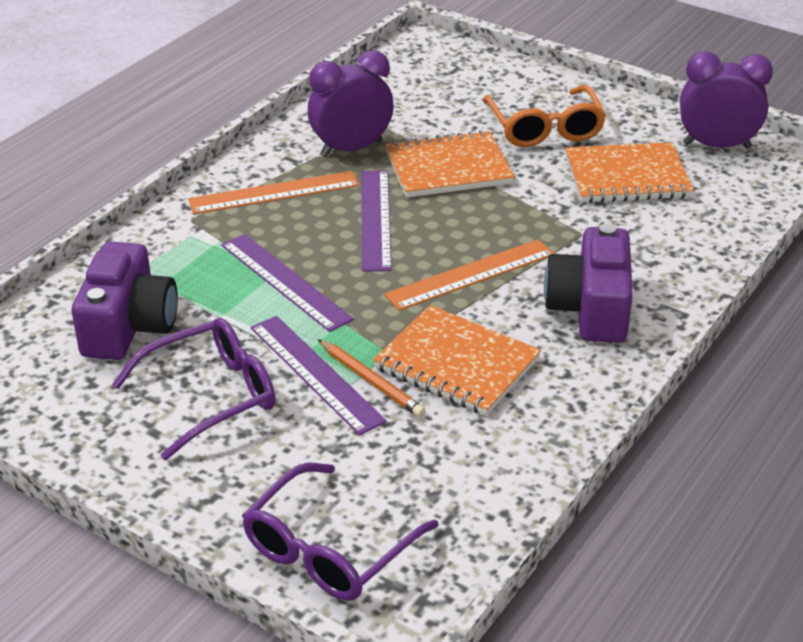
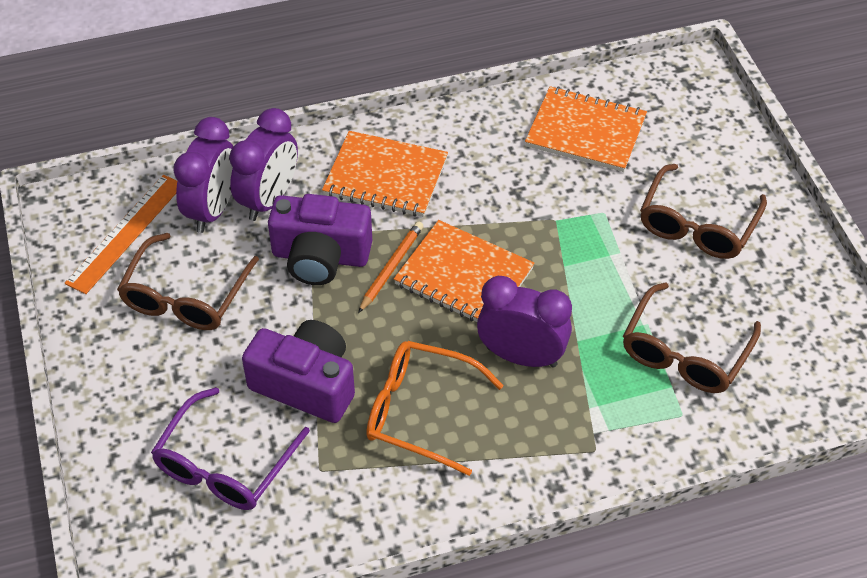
brown glasses: none = 0 -> [117,233,259,330] [623,282,761,393] [640,164,767,259] = 3
orange ruler: [188,171,360,214] [384,239,554,311] = 2 -> [65,175,177,294] = 1
purple clock: [308,50,394,157] [680,51,773,149] = 2 -> [173,117,234,233] [229,108,298,221] [477,276,572,368] = 3
purple glasses: [112,318,275,460] [242,463,439,601] = 2 -> [151,387,310,510] = 1
purple ruler: [221,234,354,332] [251,316,387,435] [361,171,392,271] = 3 -> none = 0

